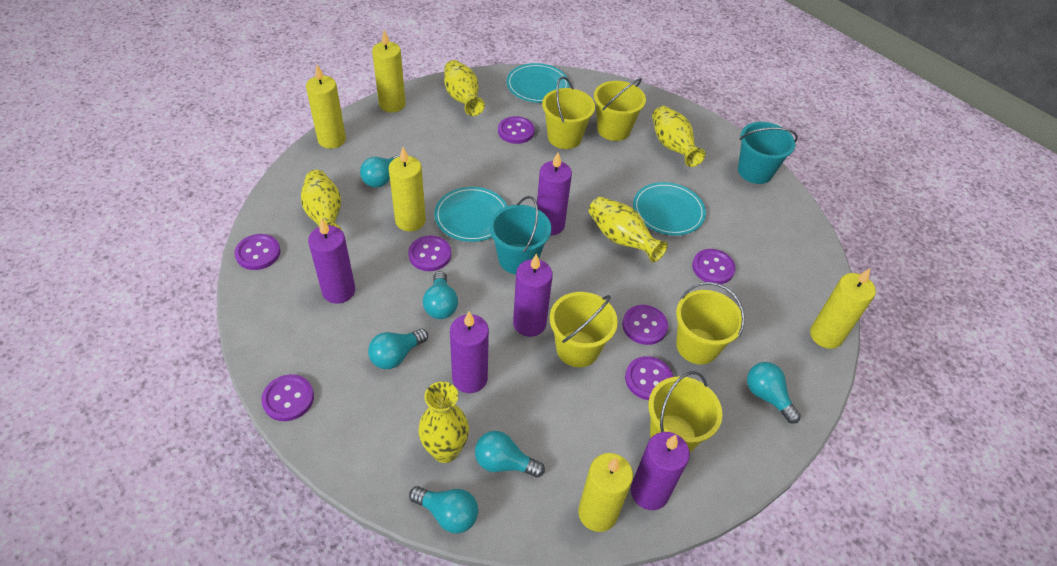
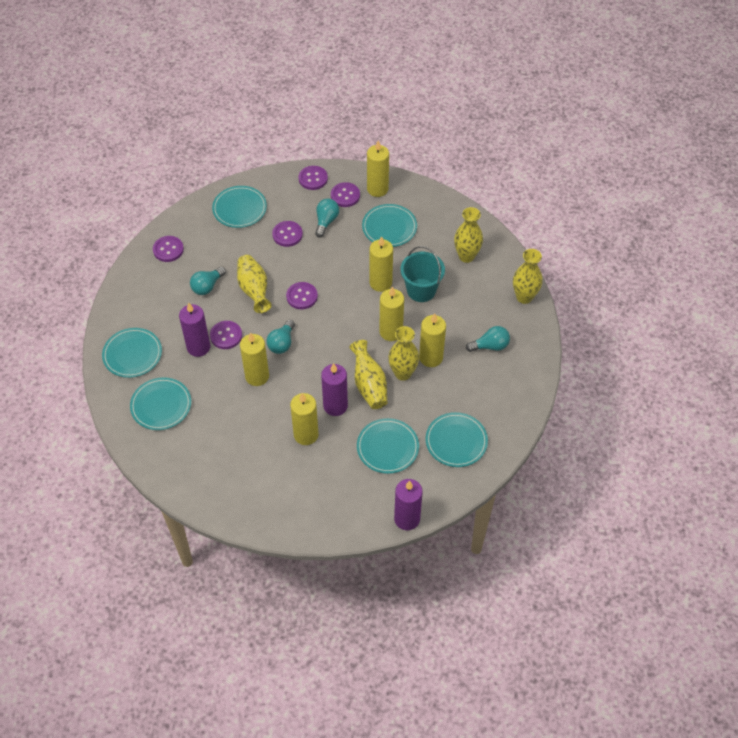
purple button: [234,234,281,270] [261,374,314,421] [408,236,451,271] [498,116,535,144] [622,305,668,345] [625,356,673,400] [692,249,736,284] = 7 -> [153,236,184,262] [210,321,242,349] [272,221,303,247] [286,282,318,309] [299,166,328,190] [331,182,360,207] = 6
purple candle: [308,218,355,304] [450,311,489,393] [513,254,553,337] [537,153,572,235] [631,432,690,510] = 5 -> [179,303,210,357] [321,363,348,416] [394,479,423,530] = 3
turquoise bucket: [489,196,551,274] [738,122,798,184] = 2 -> [401,246,445,302] = 1
turquoise light bulb: [360,155,400,188] [368,329,428,369] [409,486,478,533] [423,271,458,319] [475,431,545,478] [747,362,801,424] = 6 -> [190,267,226,295] [266,320,295,354] [315,199,339,238] [466,326,510,352] = 4
turquoise plate: [434,187,507,242] [507,63,570,103] [633,182,706,235] = 3 -> [102,328,162,378] [130,377,191,430] [212,186,267,228] [357,418,419,474] [362,204,417,247] [425,412,488,467] = 6
yellow bucket: [542,76,595,149] [550,292,618,367] [594,78,646,141] [648,371,722,452] [676,282,745,364] = 5 -> none = 0
yellow candle: [306,65,346,149] [372,30,406,113] [389,147,426,231] [578,453,633,532] [810,268,876,349] = 5 -> [240,332,269,386] [290,393,319,445] [367,140,389,197] [370,236,393,292] [379,286,404,341] [419,313,446,367] = 6

